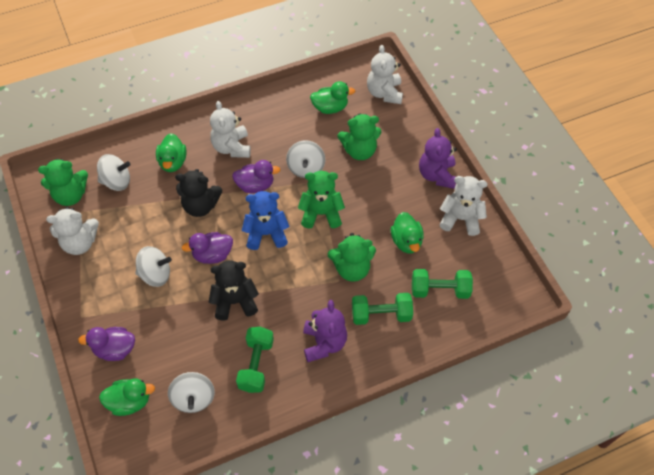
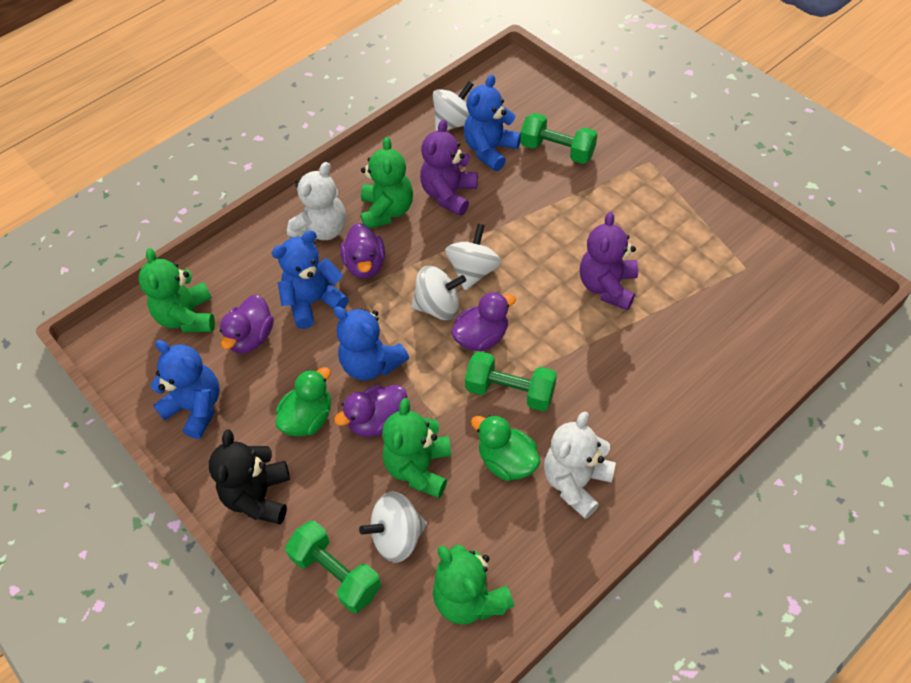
black teddy bear: [175,169,222,217] [209,261,259,321] = 2 -> [209,430,290,524] = 1
blue teddy bear: [242,191,290,250] = 1 -> [150,340,220,439] [272,230,349,329] [333,306,409,381] [464,75,521,171] = 4
green duck: [99,378,155,416] [156,133,186,172] [310,81,355,114] [391,212,424,253] = 4 -> [276,367,331,436] [471,415,540,481] = 2
purple duck: [78,327,135,361] [182,232,233,264] [232,160,280,193] = 3 -> [220,295,274,354] [334,385,407,437] [340,223,385,279] [451,292,516,352] = 4
white teddy bear: [46,207,99,255] [210,101,251,158] [367,45,403,104] [439,176,488,236] = 4 -> [287,162,346,243] [544,411,616,519] = 2

